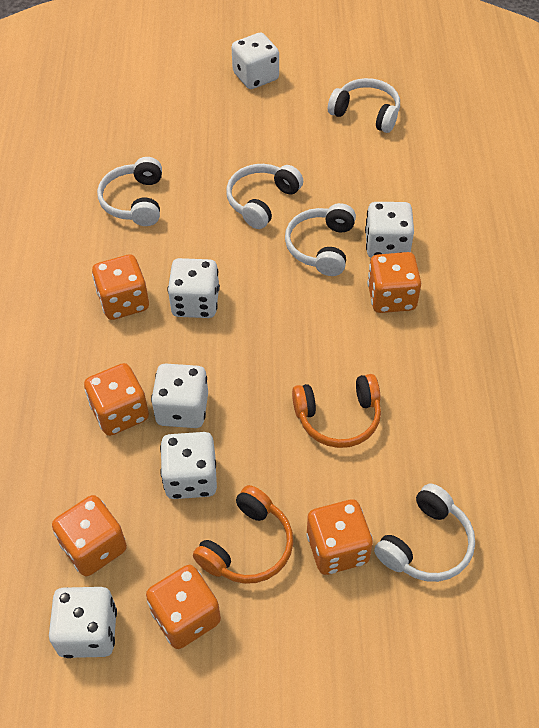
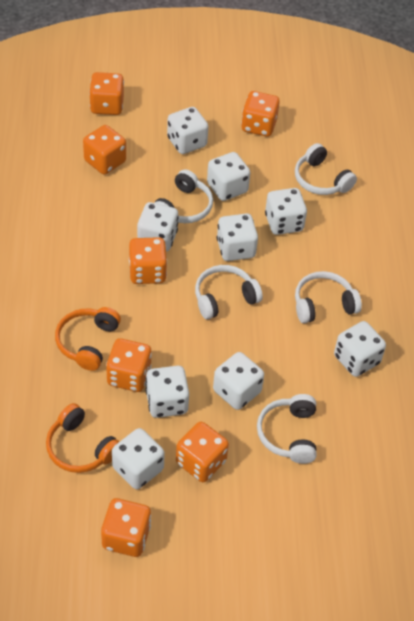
orange dice: [52,495,127,576] [84,363,149,436] [92,254,149,320] [146,565,221,649] [306,500,373,575] [367,252,421,313] = 6 -> [83,125,126,175] [89,72,124,115] [101,498,151,557] [106,338,152,392] [129,237,167,284] [176,422,229,482] [241,91,280,137] = 7
white dice: [49,587,117,658] [151,363,208,428] [160,432,217,499] [167,258,220,318] [231,33,279,89] [365,202,414,258] = 6 -> [112,428,165,489] [137,202,179,252] [145,366,189,418] [167,107,208,154] [207,152,250,201] [213,352,264,410] [217,213,258,261] [265,188,307,235] [334,321,386,377] = 9

